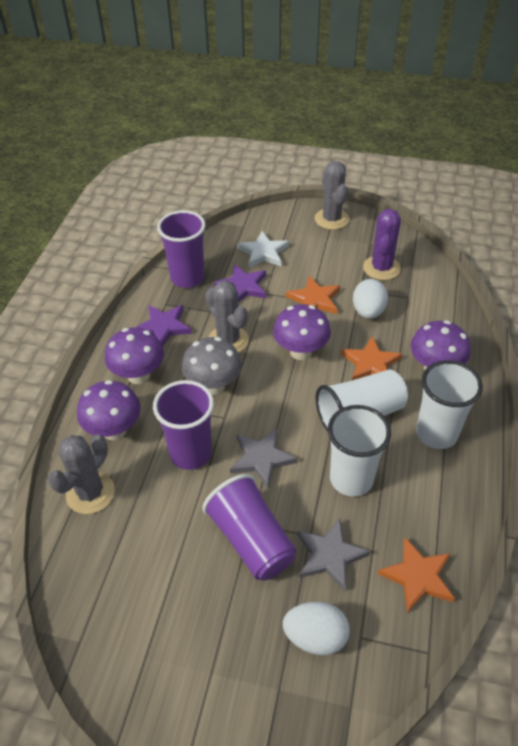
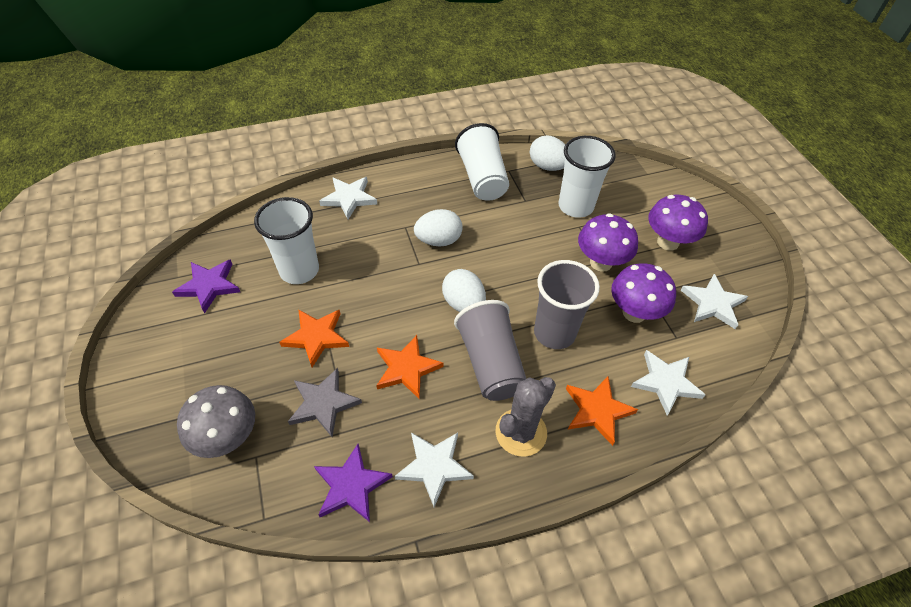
grey cactus: [48,435,115,514] [205,280,249,353] [315,161,349,230] = 3 -> [496,377,556,457] = 1
grey cup: none = 0 -> [454,300,526,401] [534,260,600,349] = 2
grey star: [230,428,297,488] [297,518,370,591] = 2 -> [288,368,362,437] = 1
purple cactus: [363,209,401,280] = 1 -> none = 0
purple cup: [153,380,214,470] [157,210,206,288] [202,474,296,581] = 3 -> none = 0
purple mushroom: [77,380,141,440] [105,327,164,384] [273,304,331,360] [410,320,471,371] = 4 -> [578,213,638,272] [611,263,676,323] [648,195,708,251] = 3
white egg: [283,602,350,655] [353,279,388,319] = 2 -> [414,209,463,246] [442,269,486,312] [530,135,565,171] = 3
white star: [237,231,289,268] = 1 -> [319,177,377,219] [395,432,474,507] [631,350,705,415] [681,274,748,329] = 4

